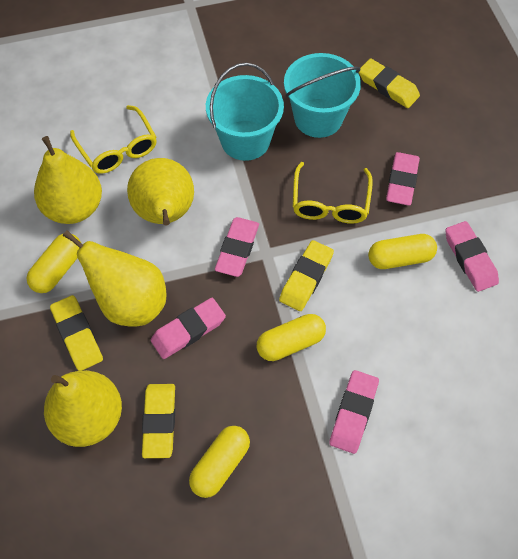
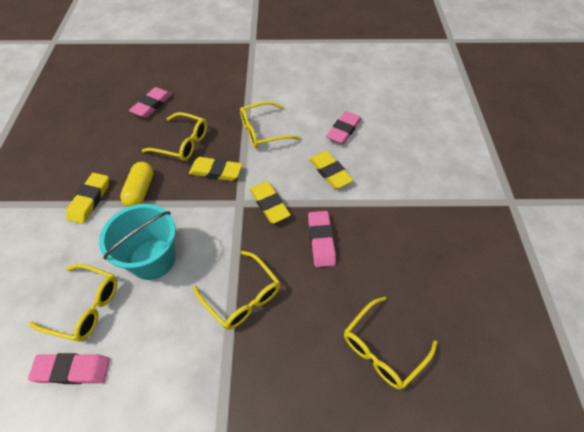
pink eraser: [151,298,226,359] [215,217,259,277] [329,370,379,454] [386,152,420,206] [445,221,499,292] = 5 -> [28,353,110,384] [129,87,172,118] [308,211,336,267] [326,111,362,144] = 4
turquoise bucket: [206,63,284,161] [284,53,361,138] = 2 -> [99,204,176,280] = 1
yellow capsule: [26,233,81,293] [189,426,250,498] [257,314,326,361] [368,234,437,269] = 4 -> [120,162,153,207] = 1
yellow glasses: [70,105,157,174] [293,162,373,224] = 2 -> [29,264,117,342] [142,112,207,161] [193,251,280,330] [240,101,301,148] [344,297,437,389] = 5
yellow pear: [34,136,102,224] [44,370,122,447] [63,230,167,327] [127,158,194,226] = 4 -> none = 0

